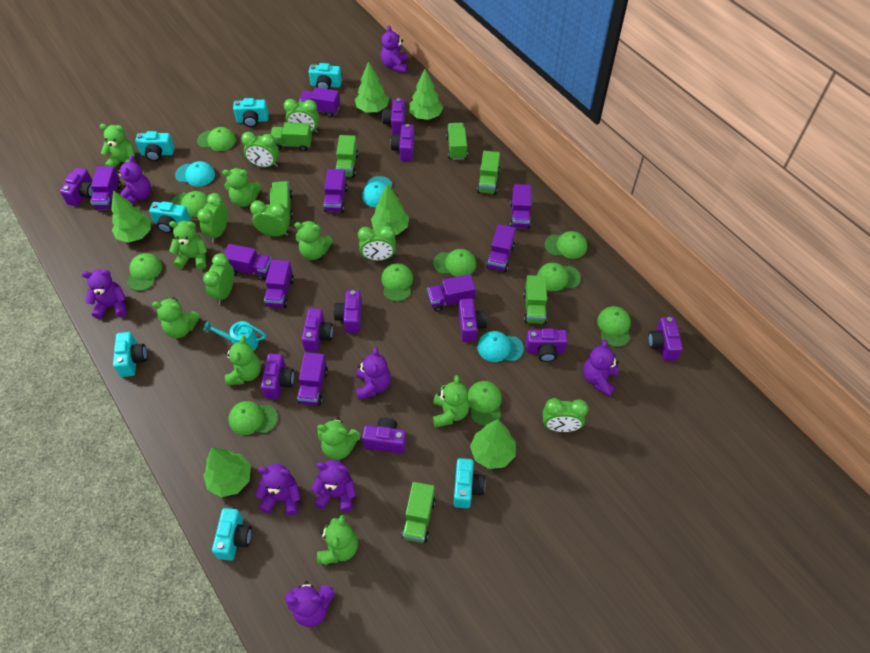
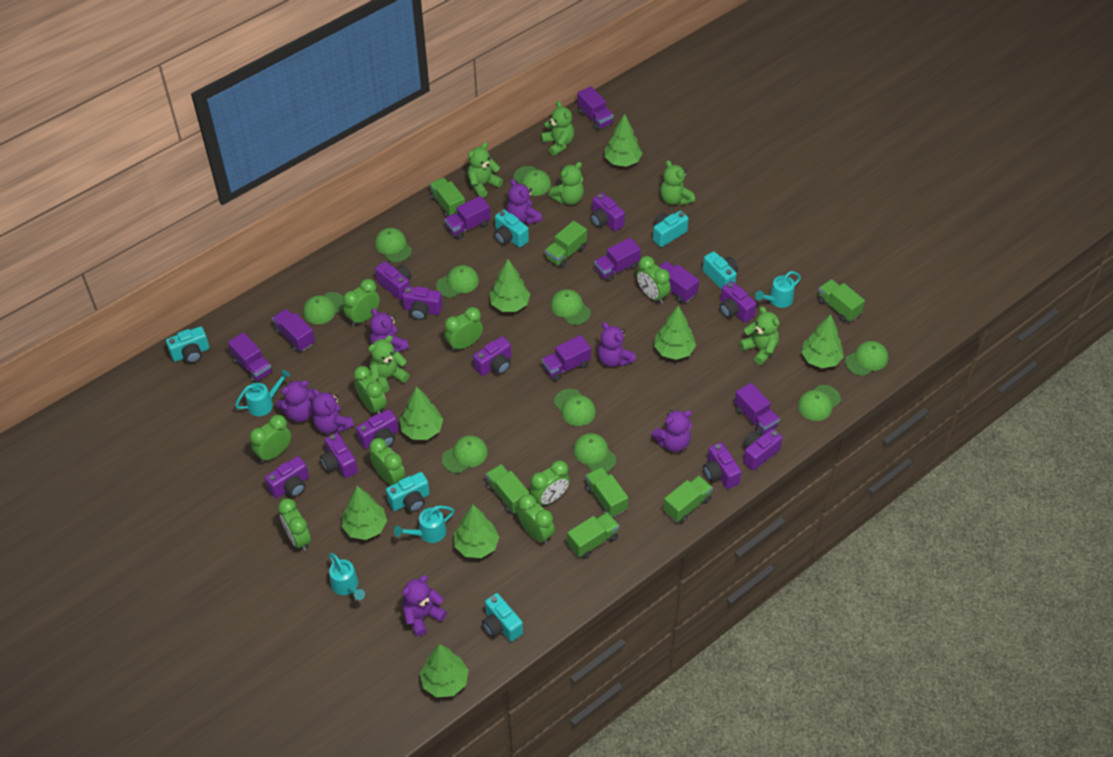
green clock: [197,193,228,242] [203,253,234,304] [241,132,279,167] [250,200,290,237] [284,99,319,133] [358,226,396,261] [543,398,588,432] = 7 -> [250,415,291,463] [278,498,311,551] [343,279,380,326] [354,366,386,414] [369,438,405,485] [445,307,483,351] [517,494,555,544] [530,460,570,505] [637,256,671,304] = 9
green teddy bear: [100,124,135,168] [152,297,200,338] [169,221,207,269] [222,168,261,207] [225,336,261,385] [294,221,333,260] [317,417,361,460] [317,515,358,565] [433,375,469,428] = 9 -> [368,335,410,393] [467,142,503,198] [541,101,574,156] [548,162,584,205] [660,160,695,206] [739,307,779,365] = 6
green tree: [111,190,151,243] [203,447,251,497] [355,61,389,113] [371,183,409,235] [409,69,443,120] [470,419,516,469] = 6 -> [342,486,387,540] [400,386,443,440] [420,644,469,697] [454,505,499,558] [489,259,530,312] [605,114,642,167] [654,306,696,360] [801,314,844,368] = 8
purple teddy bear: [82,269,127,319] [117,155,151,203] [255,464,301,515] [285,581,335,627] [311,460,356,512] [356,347,391,400] [381,25,408,73] [583,340,619,396] = 8 -> [276,380,314,422] [312,389,354,434] [370,308,409,352] [402,575,447,636] [507,179,542,225] [598,322,636,367] [651,410,692,452] = 7
purple truck: [90,167,121,210] [224,244,272,281] [264,259,294,308] [297,352,328,405] [299,87,340,118] [323,169,348,213] [427,274,476,312] [486,224,516,272] [510,184,531,229] = 9 -> [228,332,273,383] [272,309,315,352] [444,196,491,239] [542,335,591,381] [577,86,614,131] [594,238,641,282] [659,261,699,303] [734,383,780,436] = 8
turquoise camera: [113,332,147,377] [135,131,175,161] [149,201,191,233] [212,508,252,561] [233,98,269,127] [309,63,342,89] [454,458,485,508] = 7 -> [166,326,210,363] [386,472,430,512] [482,593,523,642] [494,210,529,248] [653,211,689,247] [703,251,738,290] = 6
turquoise cap: [175,161,215,187] [362,176,392,207] [477,331,524,362] = 3 -> none = 0
turquoise watering can: [203,321,266,351] = 1 -> [235,370,290,416] [328,553,365,600] [394,505,454,543] [755,271,801,308] = 4

